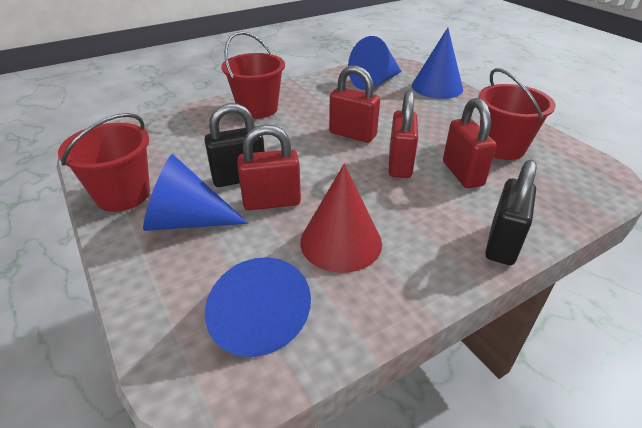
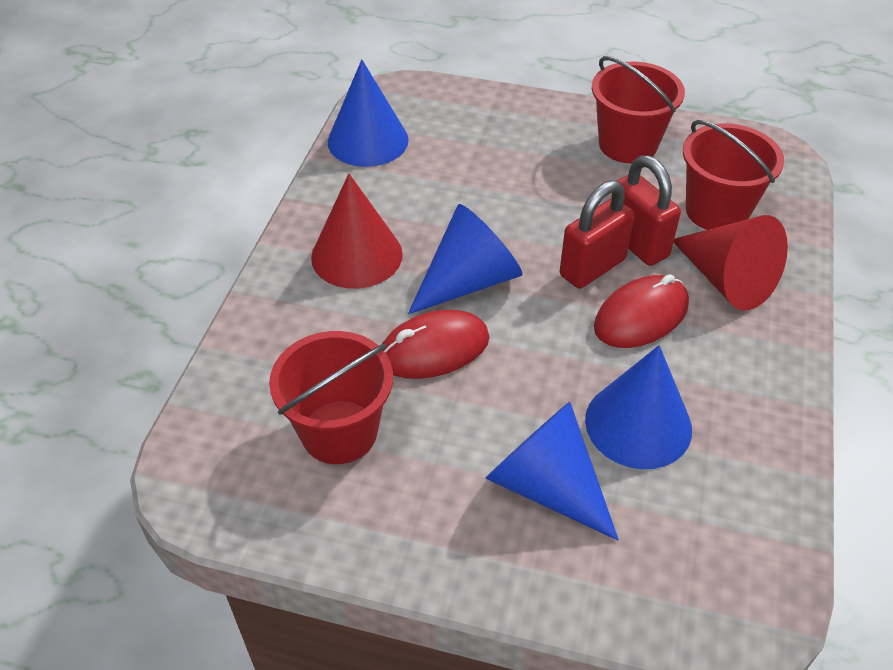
black padlock: [204,103,265,187] [485,160,537,265] = 2 -> none = 0
red cone: [300,164,382,273] = 1 -> [311,174,403,289] [674,215,788,311] = 2
red mouse: none = 0 -> [382,310,490,379] [594,274,689,348] = 2
red padlock: [237,124,301,210] [329,65,380,143] [389,90,418,178] [443,98,497,188] = 4 -> [560,180,635,289] [611,155,681,266] = 2

